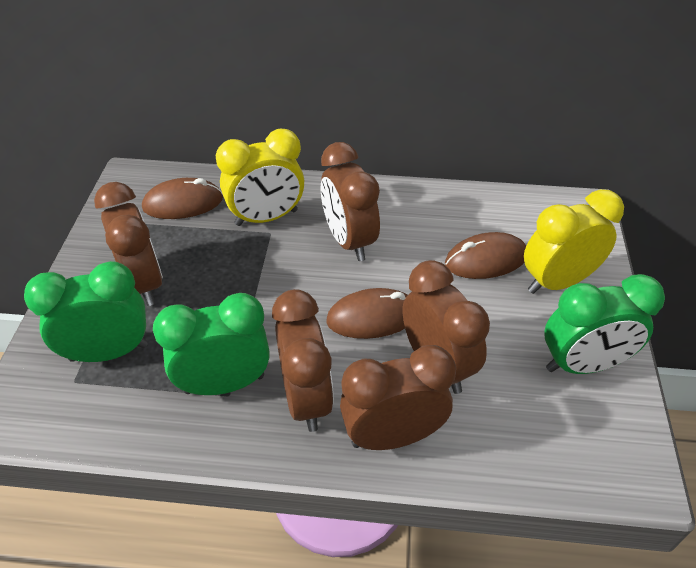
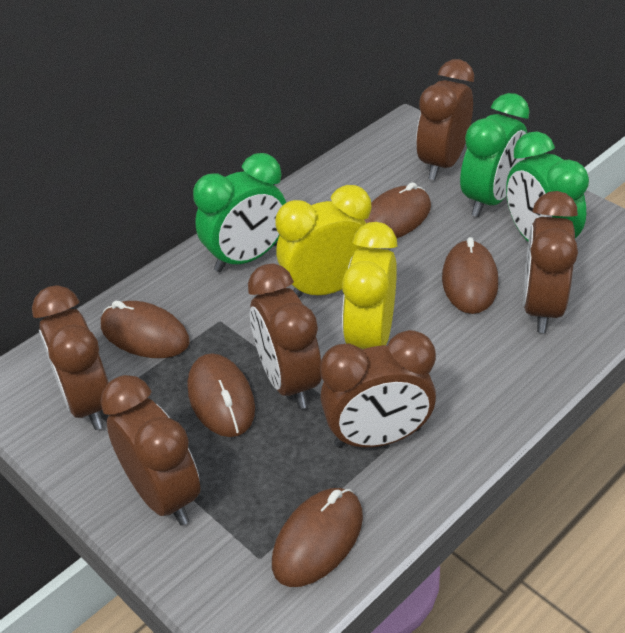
brown clock: [94,182,163,306] [272,289,334,432] [321,142,380,261] [340,345,456,450] [403,260,490,394] = 5 -> [32,285,109,430] [100,375,200,525] [248,263,321,409] [320,330,436,448] [416,59,474,180] [523,191,578,333] = 6
brown mouse: [142,178,223,219] [326,288,408,339] [445,232,526,279] = 3 -> [101,301,190,358] [188,353,255,437] [272,488,363,587] [364,182,431,238] [442,237,498,314] = 5

